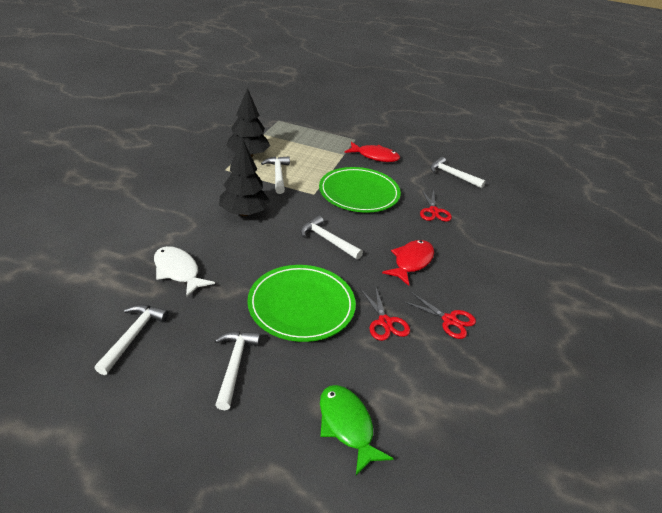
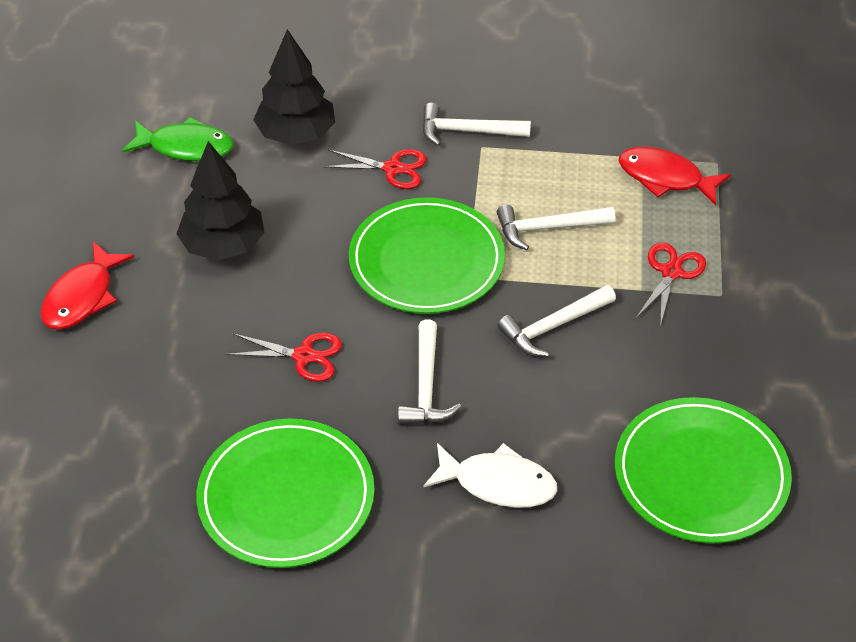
green plate: [247,265,356,342] [319,167,401,213] = 2 -> [196,419,374,568] [349,197,505,314] [615,397,792,544] = 3
white hammer: [95,304,169,375] [215,331,261,410] [261,156,290,194] [300,215,363,260] [430,157,486,188] = 5 -> [398,319,461,425] [422,103,531,146] [497,205,616,250] [497,285,616,357] = 4

